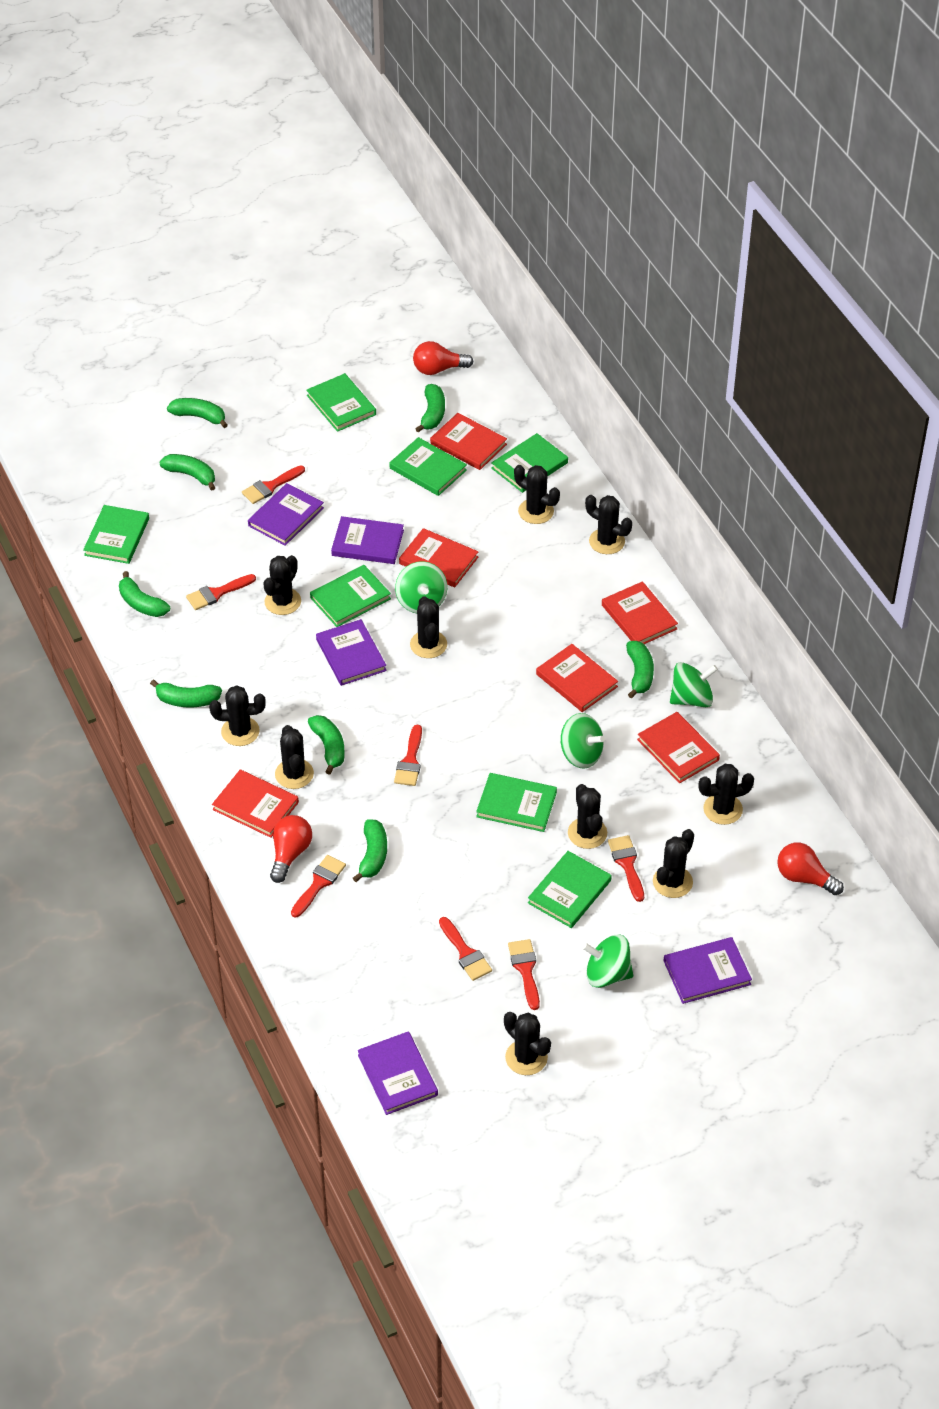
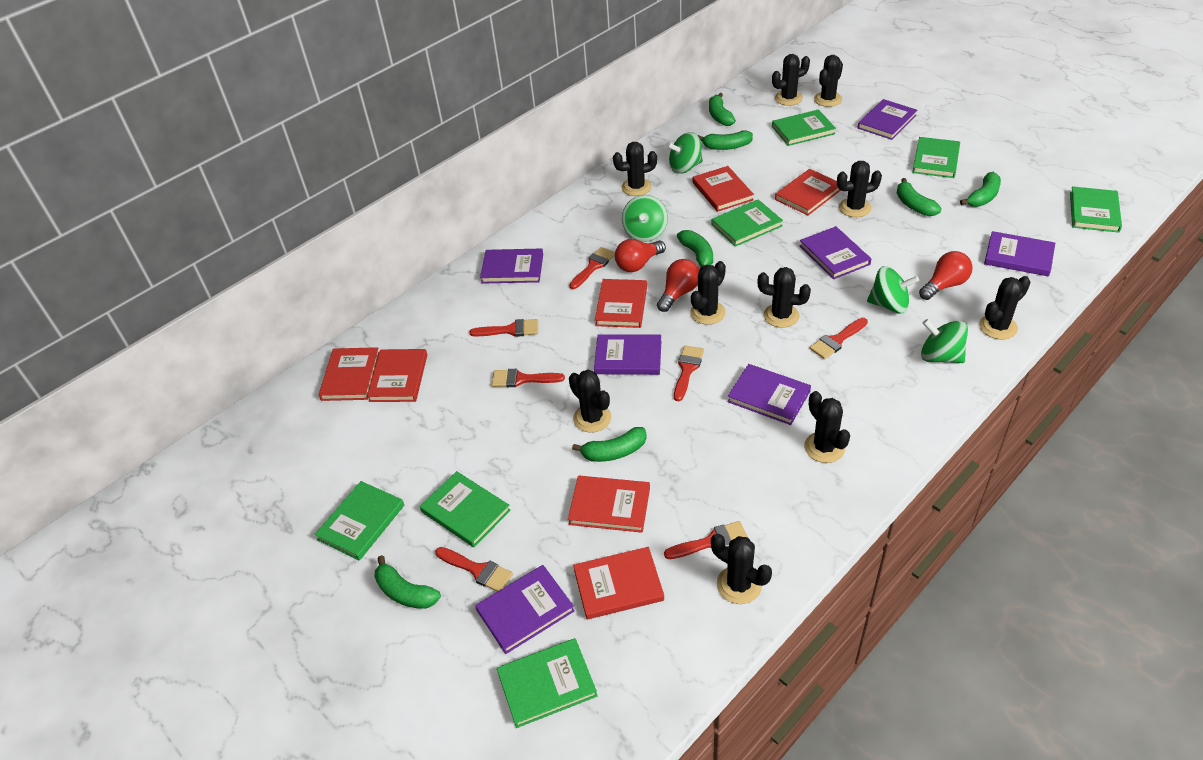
green banana: [119,571,170,617] [150,680,222,707] [159,454,215,491] [167,398,228,428] [308,715,345,775] [353,819,387,882] [415,384,445,433] [626,641,654,699] = 8 -> [375,555,441,609] [572,427,647,462] [677,230,713,267] [698,130,753,150] [709,93,736,126] [897,178,942,216] [960,172,1001,207] = 7
purple book: [248,483,324,546] [316,619,387,686] [331,516,404,564] [358,1031,438,1115] [664,937,752,1004] = 5 -> [475,565,575,654] [480,248,543,284] [594,334,661,375] [727,364,811,425] [800,226,871,279] [858,99,917,140] [984,231,1055,277] = 7
red book: [212,769,299,838] [399,528,479,587] [430,413,507,470] [536,644,618,712] [602,581,678,644] [637,712,720,783] = 6 -> [319,347,379,401] [367,349,427,402] [568,476,650,533] [573,547,664,619] [595,279,647,328] [692,166,754,212] [775,169,841,216] = 7

